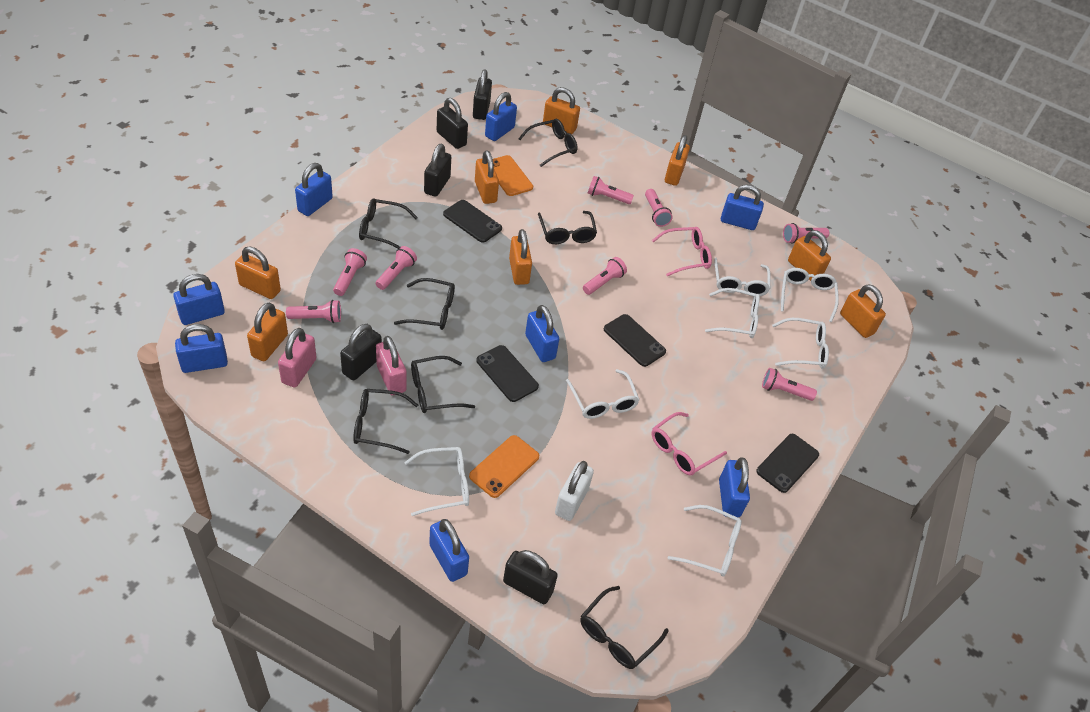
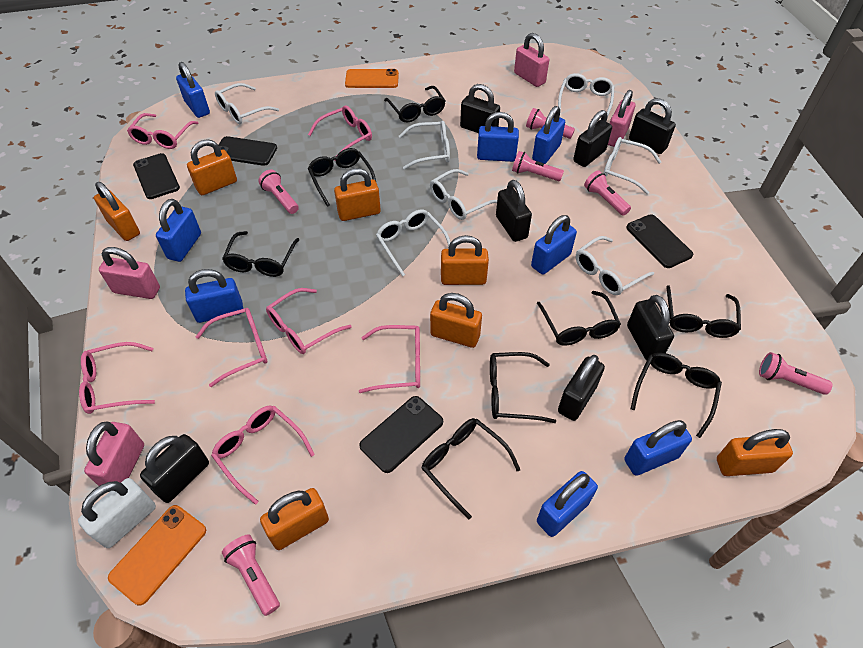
black glasses: [353,389,418,454] [359,198,418,249] [394,278,455,330] [411,356,475,413] [518,119,577,167] [538,211,597,244] [580,586,668,669] = 7 -> [222,231,300,277] [308,148,376,207] [384,86,445,122] [422,418,520,519] [490,352,556,423] [537,291,621,346] [631,353,722,438] [666,285,741,338] = 8
black padlock: [340,324,382,380] [424,144,451,197] [437,98,468,149] [473,69,492,120] [503,550,558,604] = 5 -> [140,434,209,503] [460,84,500,133] [496,180,532,242] [558,355,605,421] [573,110,612,167] [627,295,674,361] [629,98,676,154] = 7
orange padlock: [235,247,281,299] [247,302,288,361] [475,150,499,204] [509,229,532,285] [543,87,580,134] [665,135,690,186] [788,230,831,281] [840,284,886,338] = 8 -> [94,182,140,241] [187,139,237,195] [260,488,329,550] [334,168,381,221] [430,293,482,348] [441,235,489,285] [717,429,793,476] = 7
pink flashlight: [286,300,341,323] [333,248,367,296] [376,246,417,290] [583,257,627,295] [588,176,634,204] [645,189,673,227] [762,368,817,401] [783,223,829,243] = 8 -> [222,535,280,616] [258,169,299,214] [512,151,564,181] [526,108,575,139] [584,170,631,216] [759,352,833,395] = 6
pink glasses: [651,412,727,476] [652,227,712,276] = 2 -> [79,342,155,414] [127,113,198,149] [196,308,268,387] [211,405,315,505] [266,288,351,354] [308,105,372,161] [359,325,420,393] = 7
pink padlock: [278,328,317,388] [376,336,407,395] = 2 -> [84,421,144,486] [99,247,160,299] [514,33,549,87] [608,90,635,147] = 4

